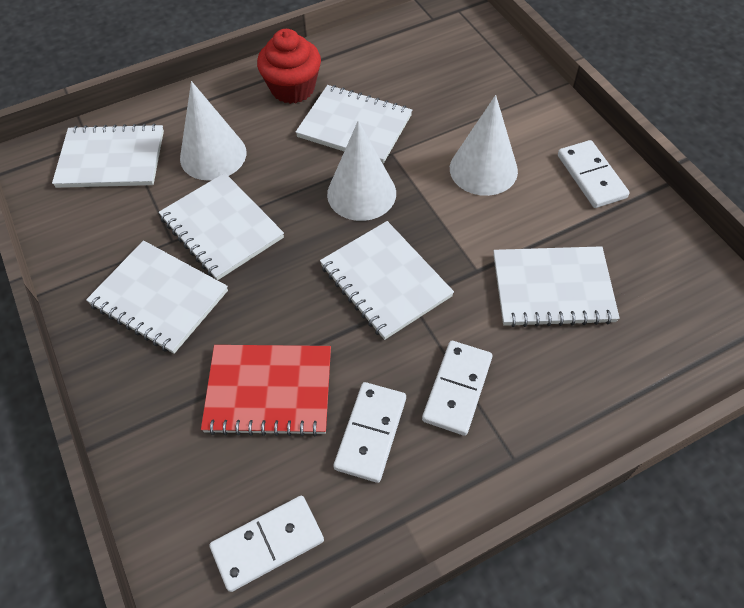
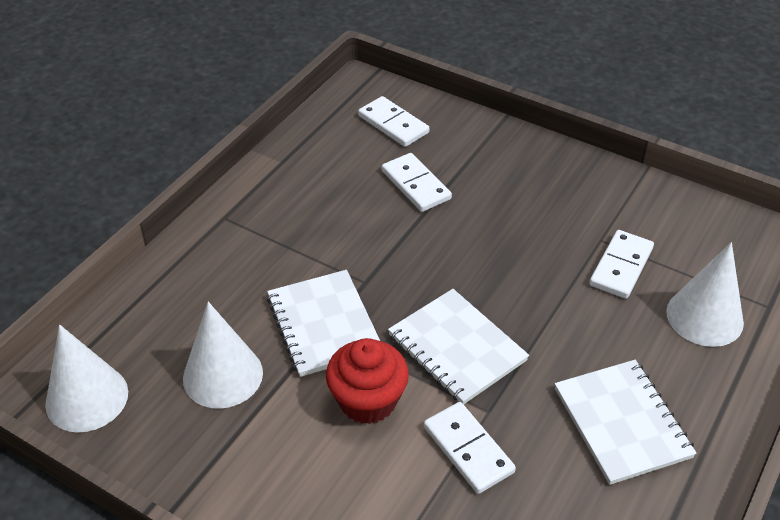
red notebook: [201,345,331,436] = 1 -> none = 0
white notebook: [52,123,164,188] [86,240,228,354] [159,173,284,280] [295,85,412,164] [320,221,454,340] [493,246,620,327] = 6 -> [267,270,380,377] [388,289,529,404] [555,360,697,485] = 3

